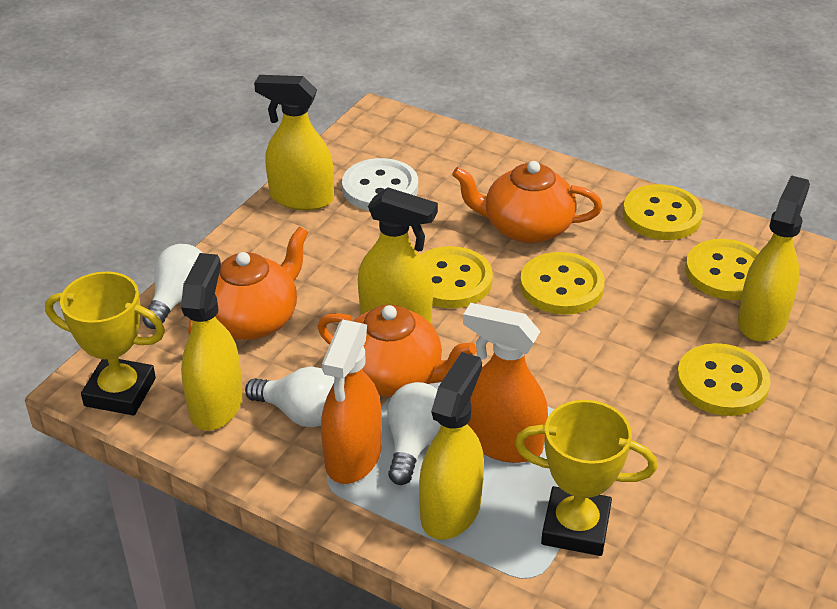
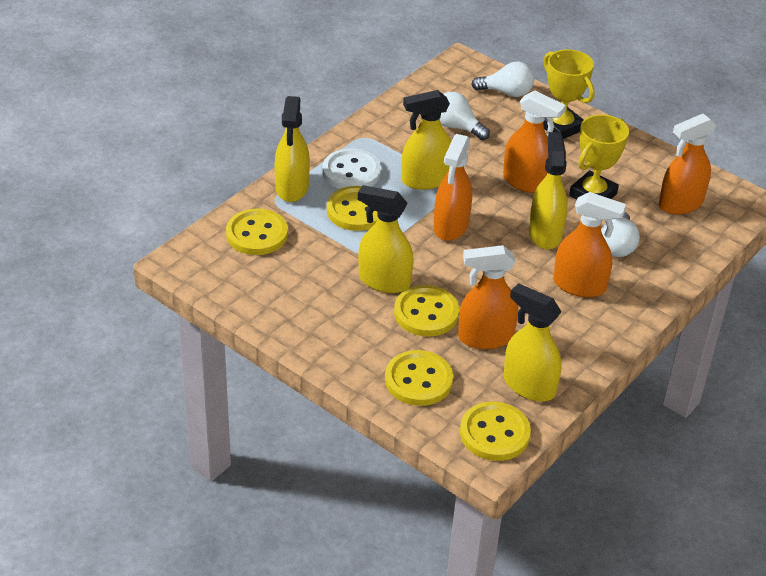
orange spray bottle: [321,320,382,484] [463,303,548,463] = 2 -> [434,134,472,241] [458,245,518,349] [503,91,566,193] [553,192,626,297] [659,113,717,215] = 5
orange teapot: [188,226,309,340] [317,305,476,397] [452,161,602,244] = 3 -> none = 0

